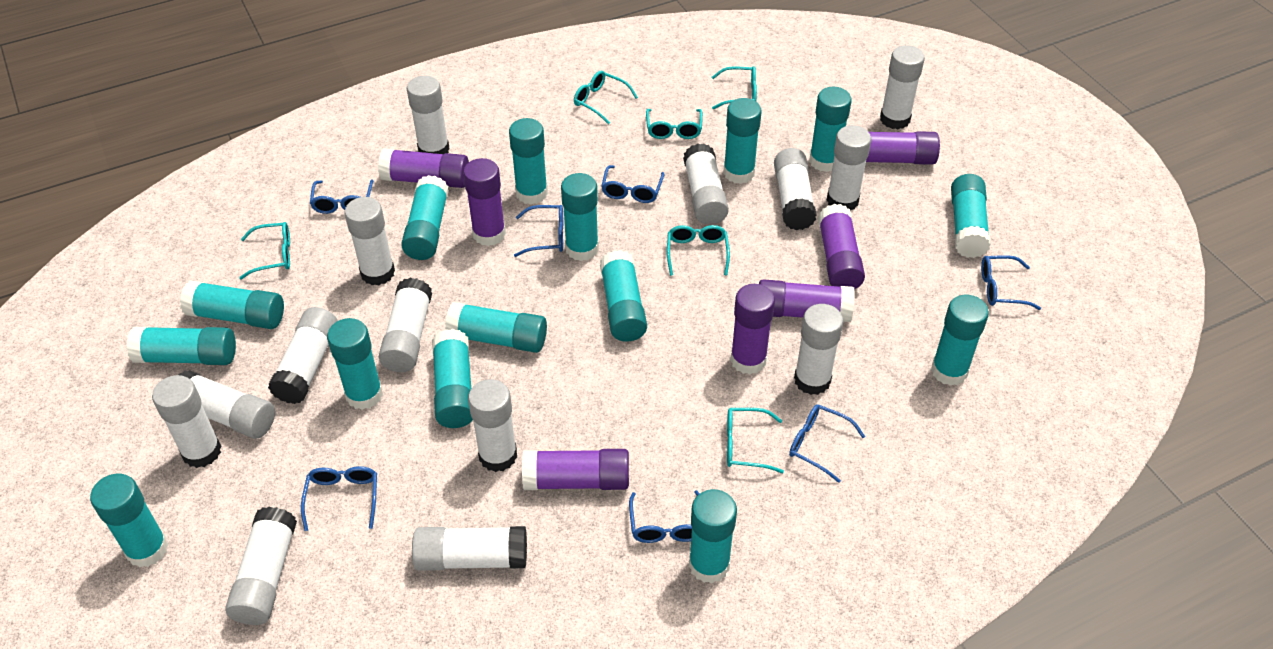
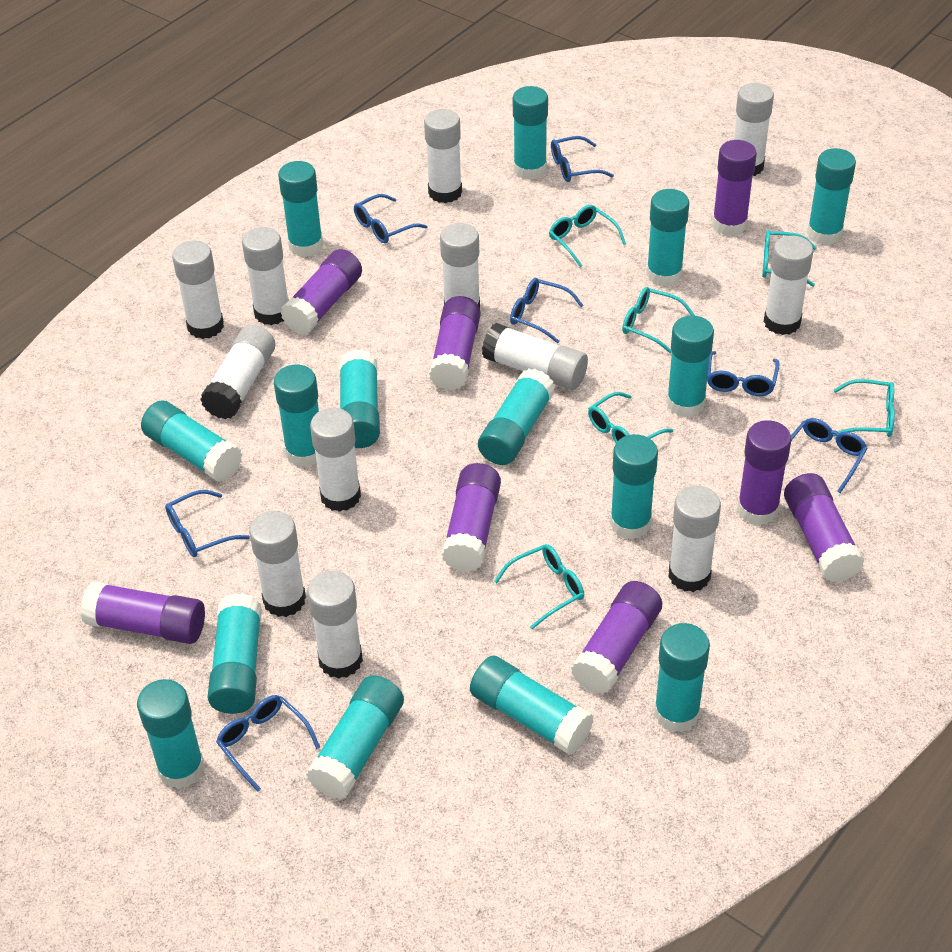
purple glue stick: [378,148,469,188] [463,158,506,246] [522,449,629,490] [730,284,775,375] [759,279,855,322] [818,204,865,289] [866,131,940,165] = 7 -> [81,582,205,644] [280,249,362,334] [429,296,481,391] [442,463,501,572] [571,581,662,694] [712,140,757,236] [737,420,791,525] [784,473,864,582] = 8
white glue stick: [152,375,222,468] [179,370,275,439] [225,507,297,625] [268,307,338,404] [344,197,395,286] [379,278,432,372] [407,76,450,154] [412,526,527,571] [468,379,517,472] [683,143,729,225] [774,148,816,230] [794,304,843,395] [827,125,871,211] [880,45,925,129] = 14 -> [172,240,224,339] [200,325,275,419] [242,227,288,325] [249,511,306,617] [307,571,363,679] [310,408,361,512] [424,109,462,203] [440,223,480,308] [482,323,588,390] [668,486,721,592] [734,83,774,176] [764,235,813,335] = 12

